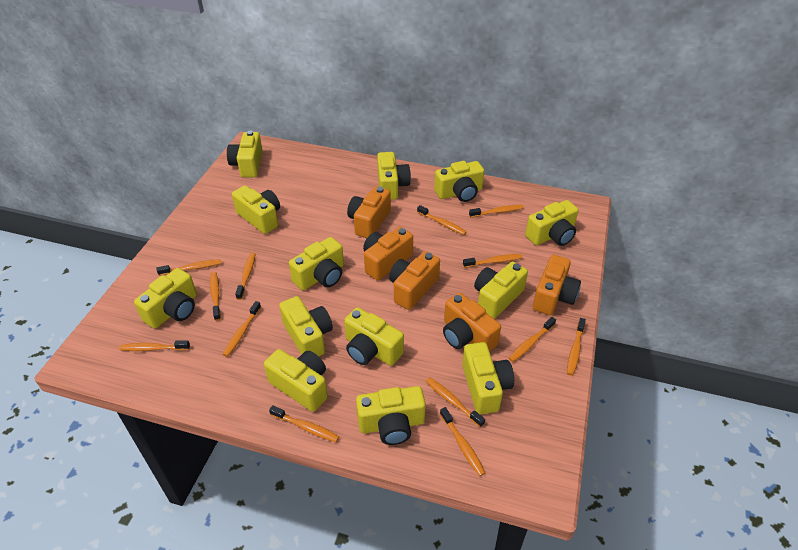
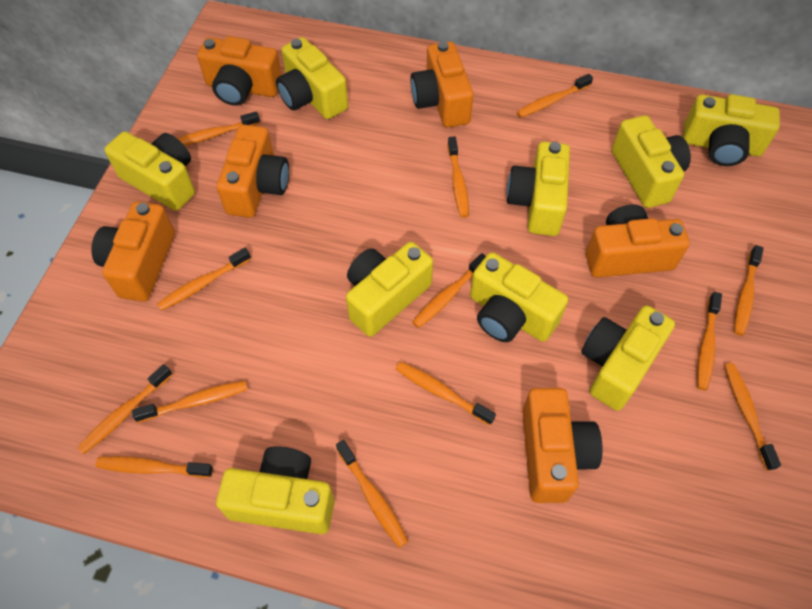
orange camera: [347,186,391,238] [363,227,413,281] [389,251,440,310] [443,293,501,352] [533,255,581,315] = 5 -> [91,201,175,302] [197,36,282,106] [217,124,289,218] [410,41,474,128] [522,388,603,503] [586,205,690,278] = 6
yellow camera: [134,268,197,329] [227,131,263,177] [232,185,280,234] [264,349,328,412] [279,296,333,356] [289,237,344,290] [344,307,404,366] [356,386,426,445] [377,152,411,200] [434,161,484,202] [462,342,514,414] [474,262,528,319] [525,200,579,246] = 13 -> [104,131,195,211] [216,447,335,534] [276,37,348,119] [346,242,433,337] [470,252,568,342] [507,142,570,236] [581,305,675,411] [612,115,691,208] [683,94,780,166] = 9

